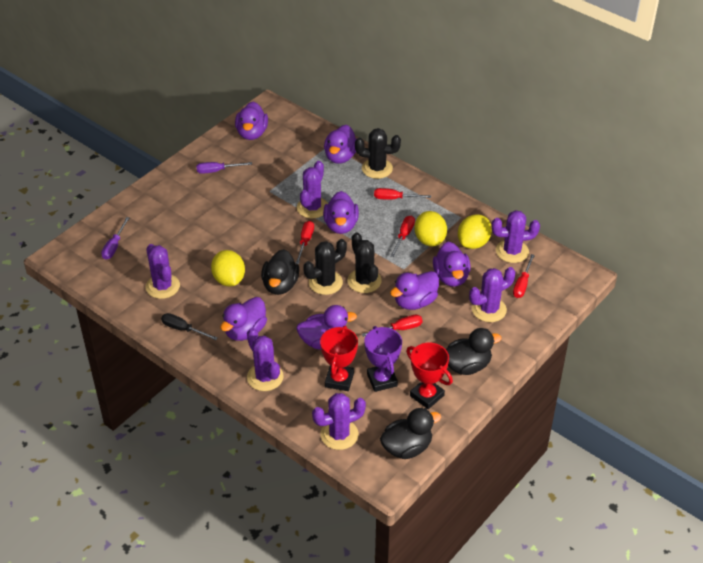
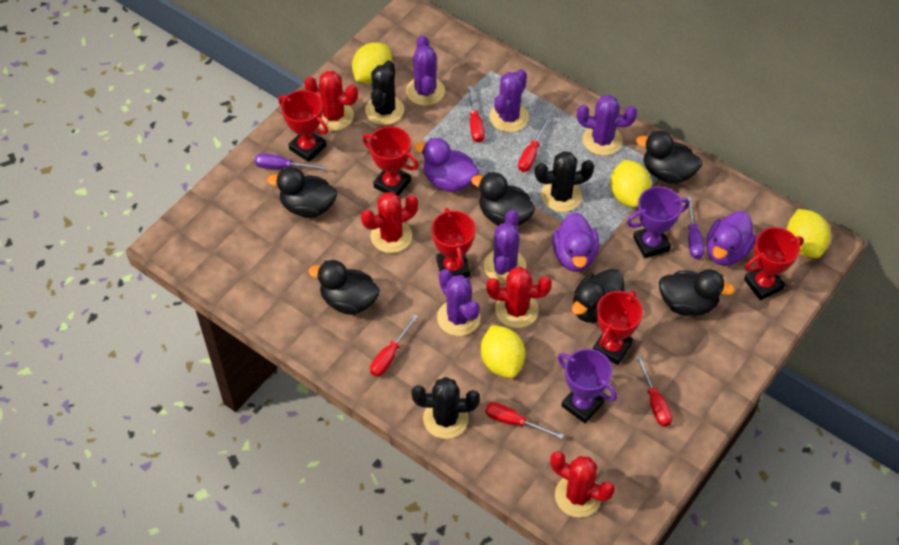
black duck: [261,249,299,295] [380,408,441,459] [446,328,501,375] = 3 -> [267,167,337,218] [308,260,380,315] [471,172,535,226] [572,269,625,323] [636,131,702,184] [659,269,735,316] = 6
black screwdriver: [161,313,218,340] = 1 -> none = 0
purple cactus: [146,244,180,299] [247,328,284,391] [297,161,328,218] [312,393,366,450] [469,267,515,322] [491,210,540,263] = 6 -> [406,35,445,106] [437,269,481,336] [484,210,526,284] [490,69,529,132] [577,95,637,156] = 5
purple duck: [220,297,267,341] [235,102,268,140] [296,305,357,349] [323,191,359,234] [324,125,356,164] [390,271,439,310] [433,242,471,287] = 7 -> [414,138,479,192] [553,212,599,272] [707,211,756,266] = 3
purple trophy: [364,326,402,392] = 1 -> [558,349,617,423] [627,187,689,258] = 2
red cactus: none = 0 -> [304,71,358,131] [361,192,418,253] [486,267,552,328] [550,451,615,518] = 4
red trophy: [320,326,358,391] [406,343,453,409] = 2 -> [279,90,328,162] [363,126,419,196] [431,208,476,278] [593,291,643,365] [744,227,804,300] = 5
yellow lemon: [211,250,245,286] [414,211,447,246] [458,214,492,249] = 3 -> [352,42,392,84] [481,325,525,378] [610,160,651,207] [787,209,830,258] = 4

